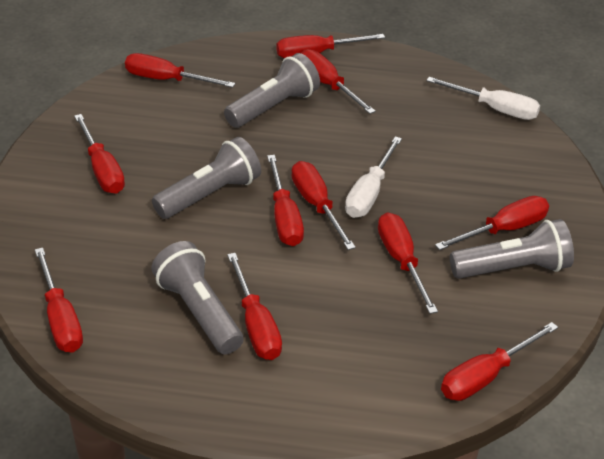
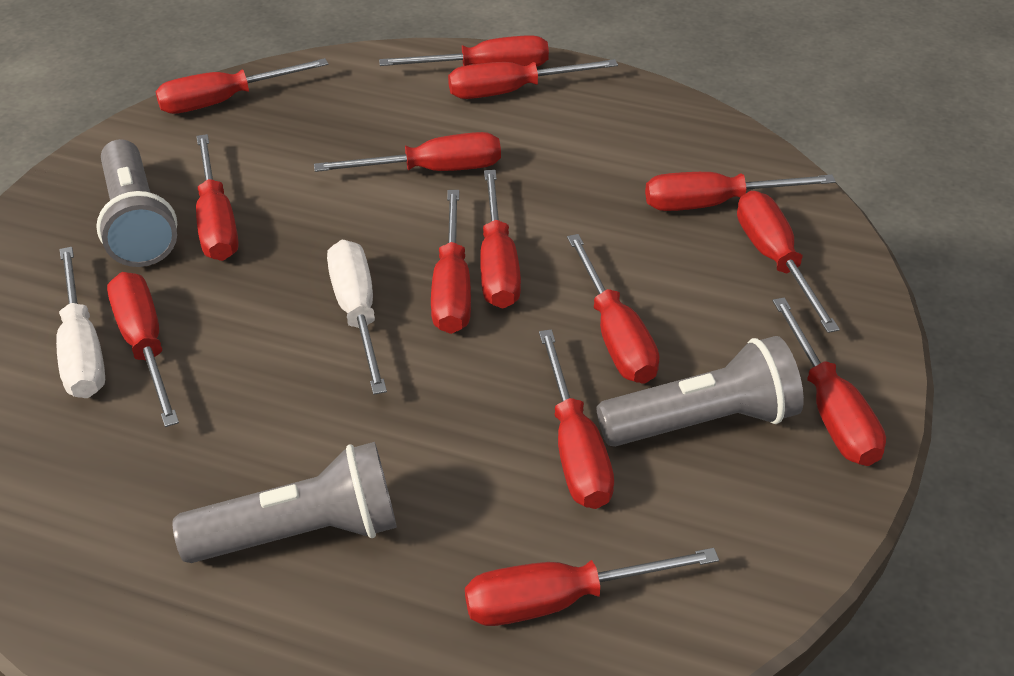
grey flashlight: [151,241,243,354] [152,137,261,219] [224,53,320,128] [450,219,574,279] = 4 -> [96,139,177,267] [172,442,397,563] [597,336,804,447] = 3
red screwdriver: [35,248,83,353] [74,114,125,194] [125,53,235,88] [227,253,282,360] [267,155,304,246] [276,34,385,58] [291,161,356,250] [301,49,376,114] [378,212,438,314] [435,196,549,250] [441,322,558,401] = 11 -> [107,272,179,427] [155,58,328,114] [196,134,238,261] [314,132,501,172] [379,35,549,67] [431,190,471,334] [448,59,618,99] [465,548,719,626] [480,170,521,308] [539,329,614,509] [567,234,660,384] [645,172,836,211] [737,191,840,333] [773,298,886,466] = 14

